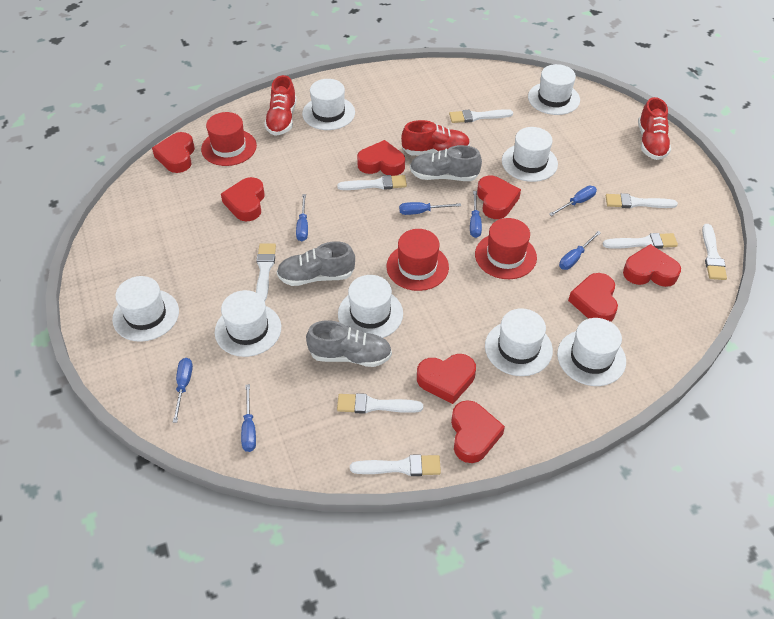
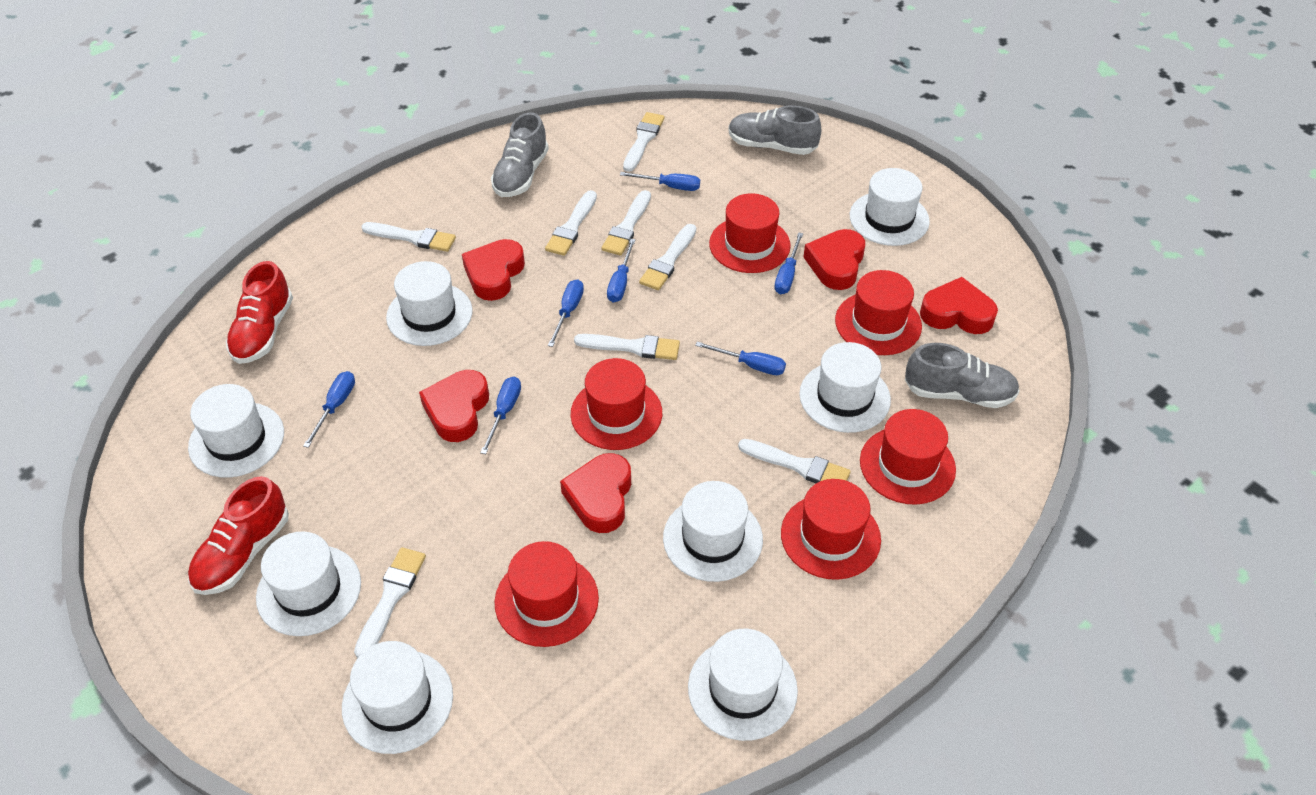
red hat: [201,112,257,166] [386,229,449,291] [475,218,537,279] = 3 -> [495,541,599,647] [571,358,662,450] [709,193,791,273] [781,479,881,580] [835,270,922,355] [860,409,956,505] = 6
red heart: [152,132,195,173] [221,177,265,221] [357,140,405,176] [417,354,476,404] [451,400,505,463] [477,176,521,219] [568,273,618,322] [623,244,681,287] = 8 -> [419,370,489,442] [462,239,525,301] [560,453,631,533] [803,229,865,290] [920,277,998,334] = 5
red shoe: [264,75,297,136] [401,120,470,155] [638,97,671,160] = 3 -> [188,476,289,595] [226,261,293,364] = 2

